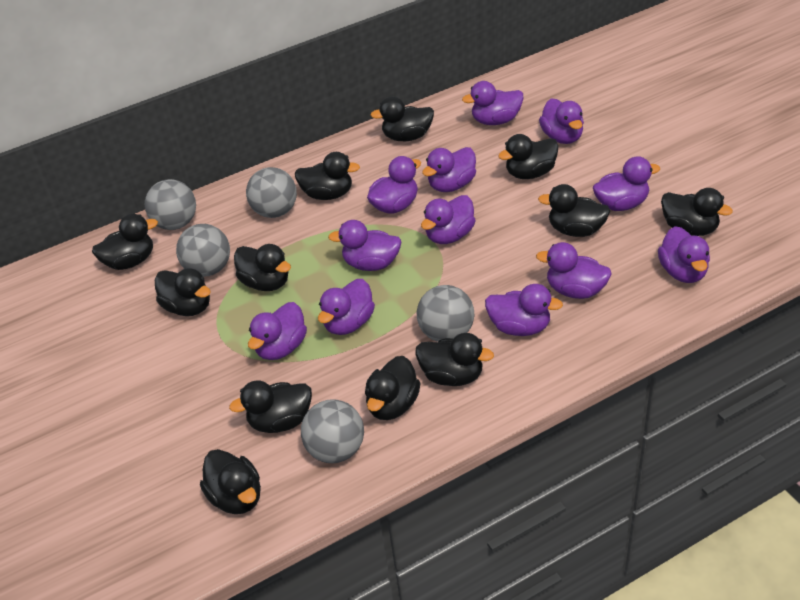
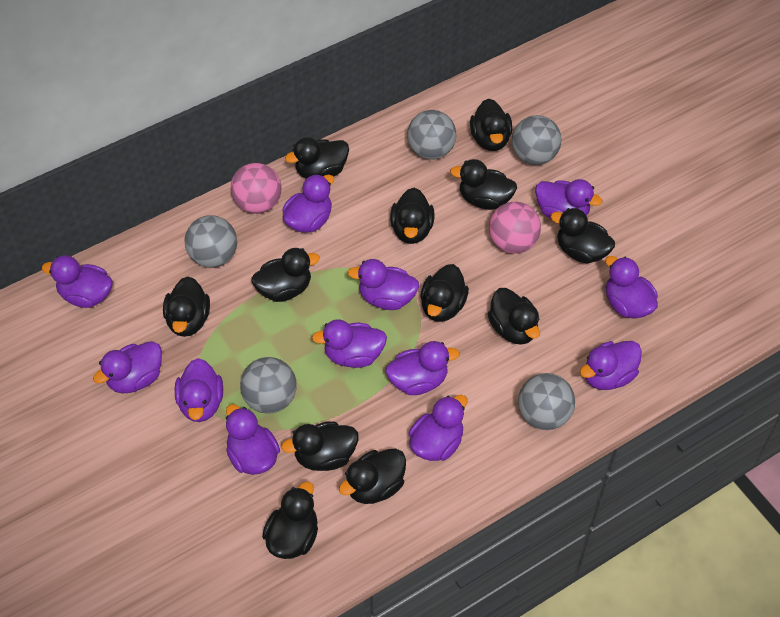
pink ball: none = 0 -> [231,163,282,214] [489,202,541,253] = 2

